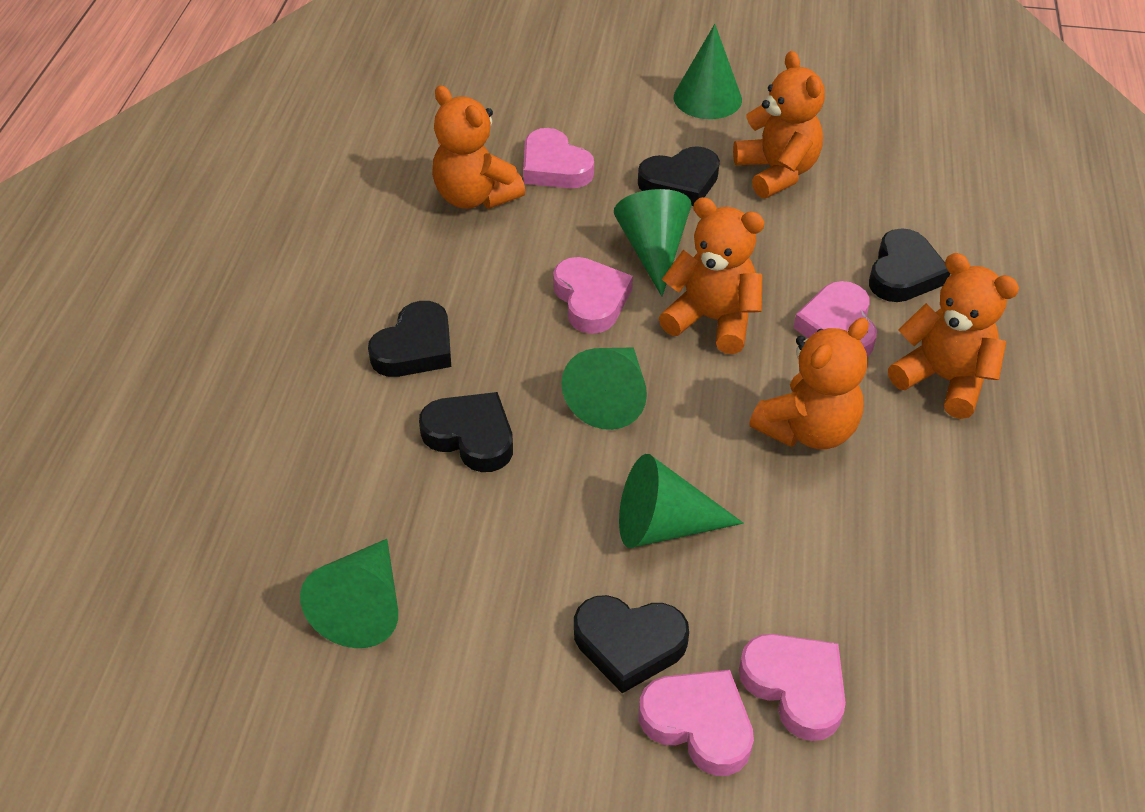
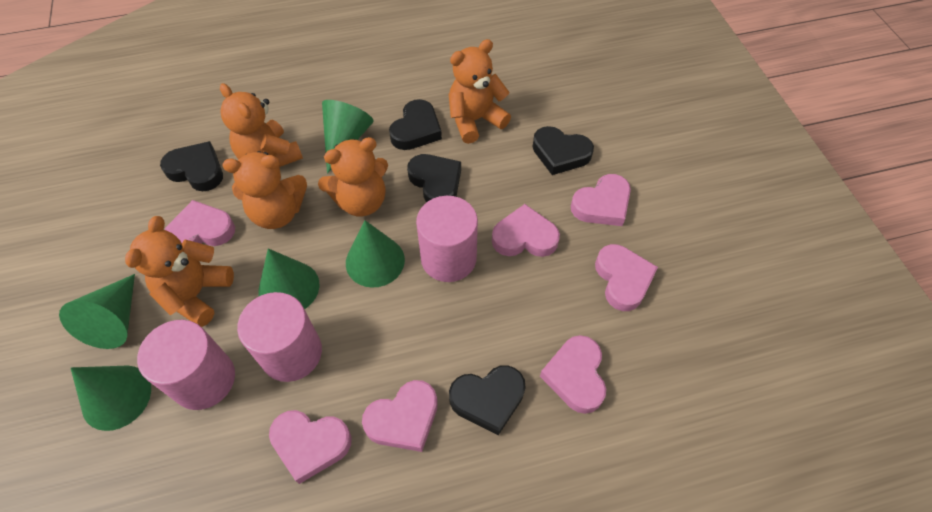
pink cylinder: none = 0 -> [137,320,235,410] [237,292,322,382] [416,196,478,282] = 3
pink heart: [523,128,594,188] [553,257,633,334] [639,670,754,776] [739,634,846,741] [793,281,877,357] = 5 -> [165,200,235,246] [269,410,352,484] [362,380,438,452] [492,204,560,257] [540,335,606,414] [571,174,631,226] [595,244,658,311] = 7

